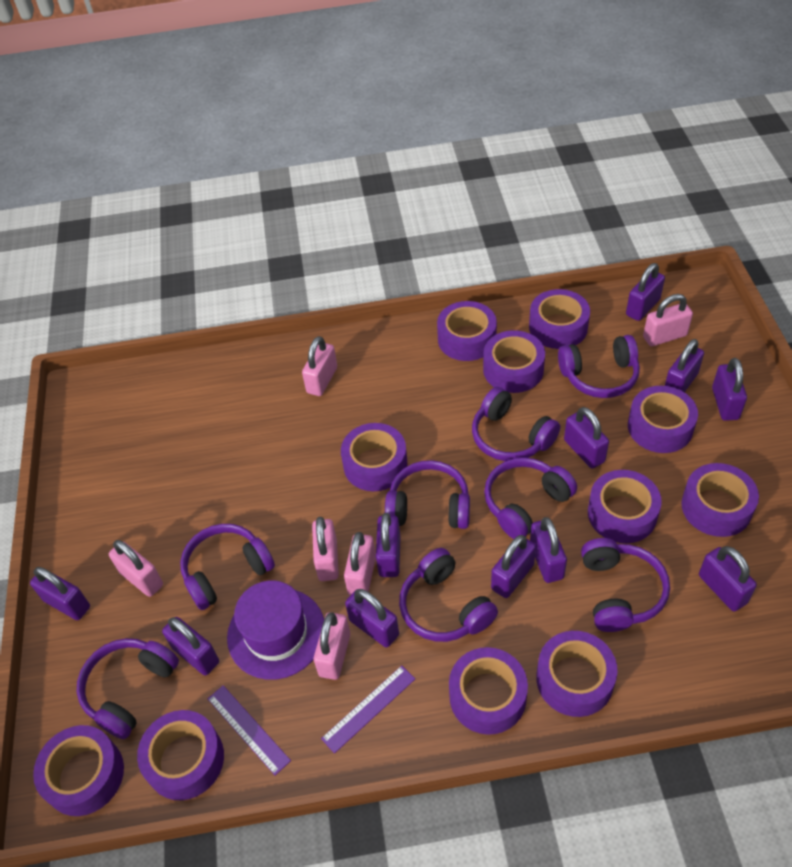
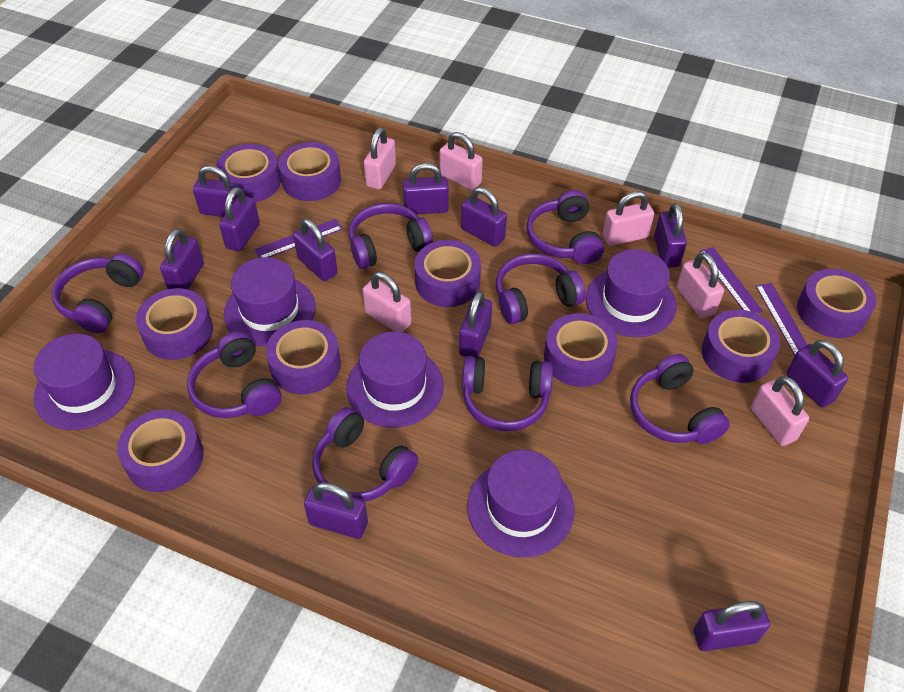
purple hat: [227,580,324,680] = 1 -> [34,334,135,430] [224,257,316,346] [346,331,444,428] [467,450,575,557] [586,249,677,337] = 5
purple ruler: [208,685,291,776] [321,665,415,754] = 2 -> [254,219,343,258] [699,247,763,314] [756,283,808,356] = 3
purple tape: [33,725,124,816] [137,710,224,800] [341,423,408,491] [437,301,497,361] [449,647,528,735] [483,330,545,393] [529,289,590,349] [536,631,617,717] [588,470,662,543] [628,386,698,453] [681,463,759,537] = 11 -> [117,410,203,492] [136,288,213,360] [216,144,281,202] [266,320,341,394] [278,142,341,201] [415,240,481,307] [544,313,618,387] [702,309,780,383] [797,269,876,338] = 9

